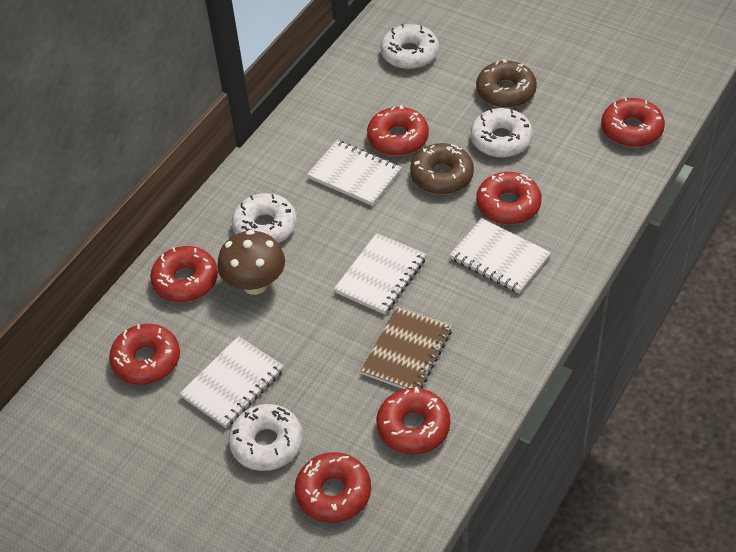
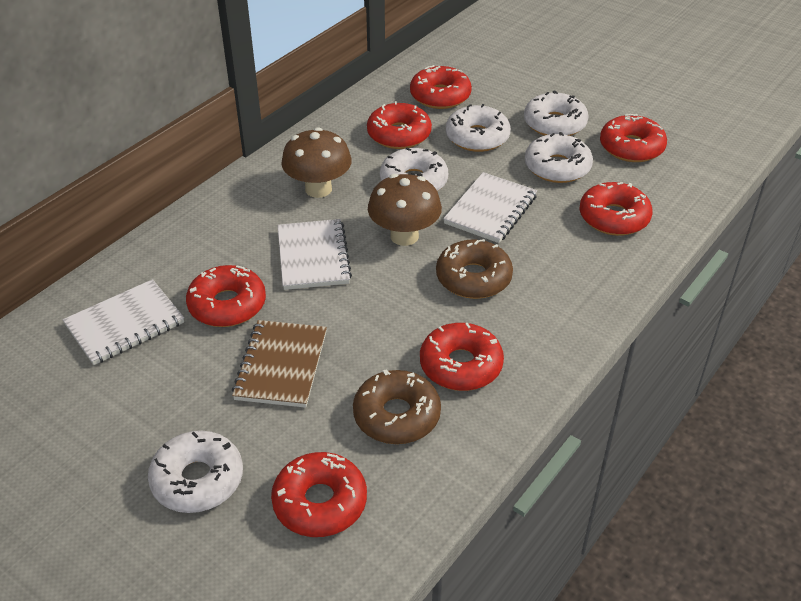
brown mushroom: [217,230,285,295] = 1 -> [281,127,352,198] [368,174,442,246] = 2
white donut: [229,404,303,471] [232,193,297,243] [381,24,439,69] [471,108,533,158] = 4 -> [148,431,243,513] [380,148,448,191] [446,104,511,152] [524,91,589,136] [525,132,593,183] = 5
white notebook: [179,336,284,428] [307,140,402,206] [334,233,426,315] [450,218,551,294] = 4 -> [63,279,184,365] [278,219,352,290] [443,172,537,243] = 3

